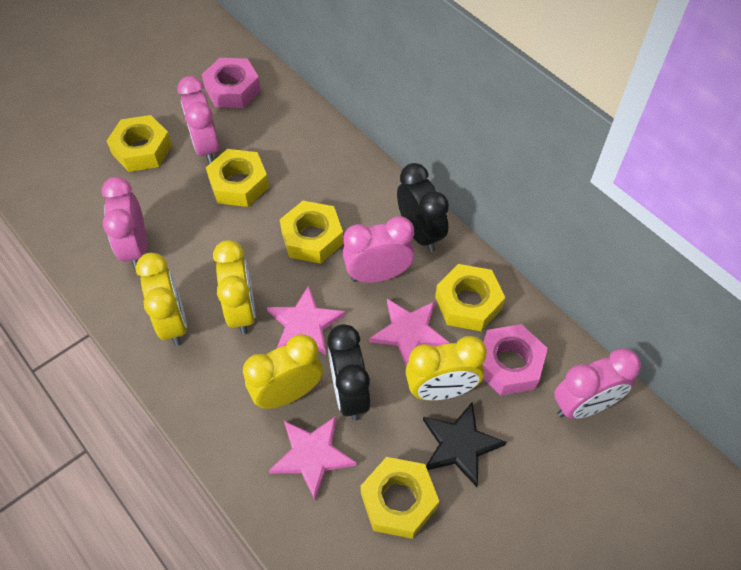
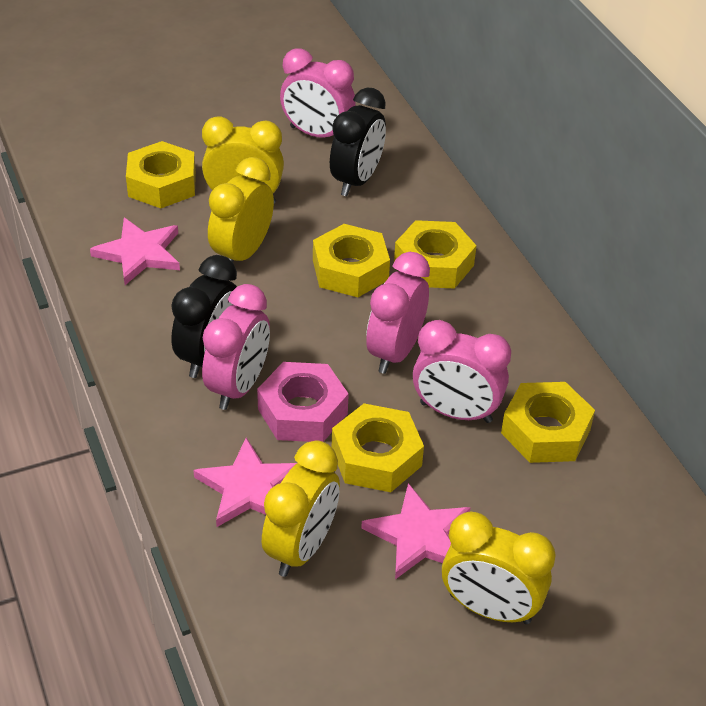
black star: [423,402,506,487] = 1 -> none = 0
pink nut: [202,58,261,108] [483,324,548,396] = 2 -> [257,362,349,442] = 1

